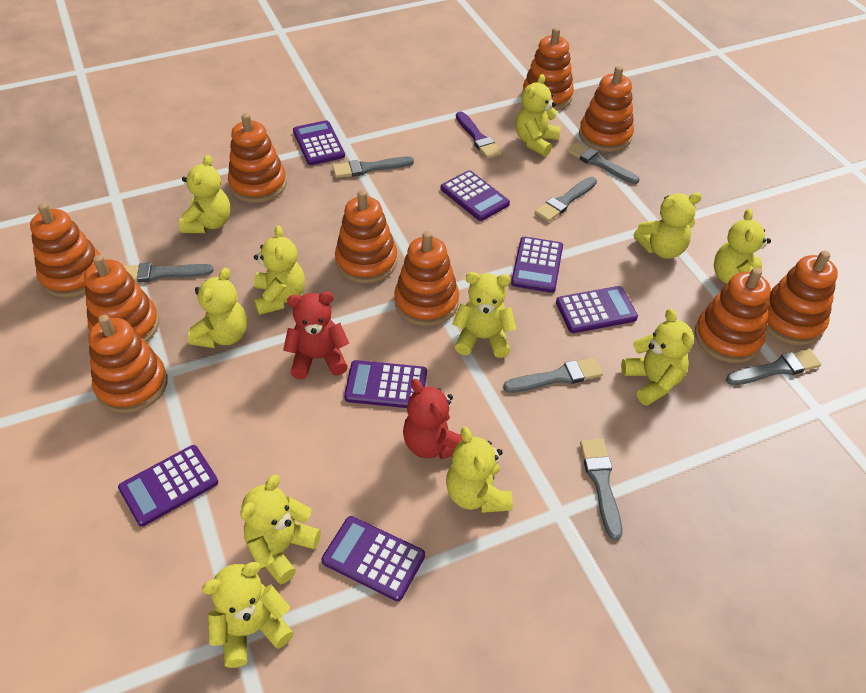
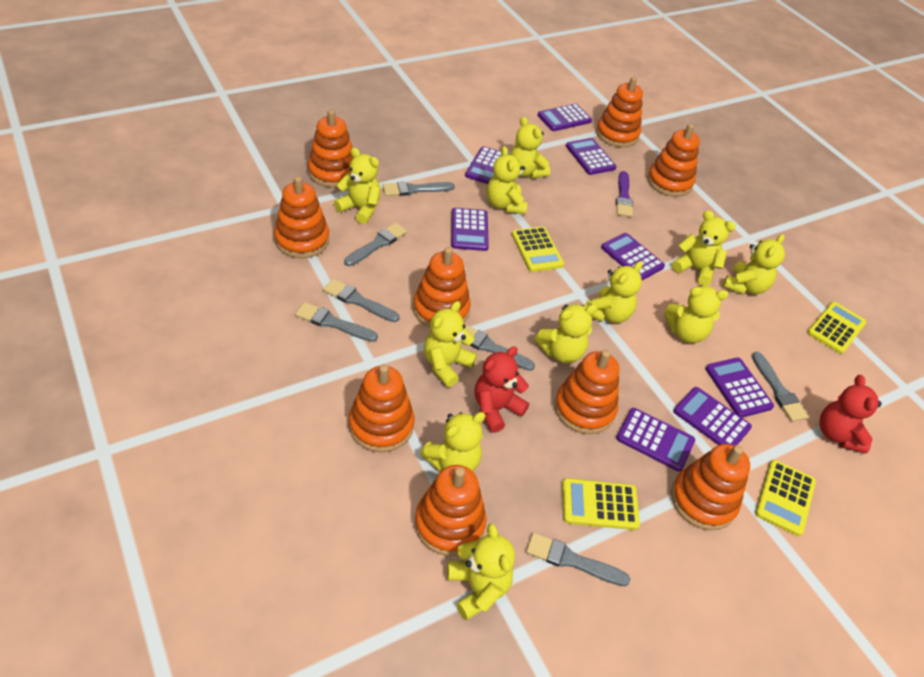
orange stacking toy: [30,203,101,298] [84,255,159,343] [88,315,168,413] [228,113,287,203] [335,190,397,283] [394,231,459,326] [522,27,574,110] [579,66,634,152] [695,267,771,363] [766,251,838,345] = 10 -> [274,176,330,258] [308,109,354,187] [349,364,414,452] [413,247,471,327] [415,465,487,556] [555,350,619,434] [596,77,643,147] [647,124,700,197] [671,444,750,530] = 9
purple calculator: [118,445,218,527] [293,120,345,165] [322,516,425,601] [344,360,427,408] [441,170,510,221] [511,236,563,293] [556,286,638,333] = 7 -> [451,208,489,251] [465,146,510,184] [538,104,592,131] [566,138,616,175] [601,233,665,280] [616,408,695,472] [673,387,752,446] [705,358,774,418] = 8
yellow calculator: none = 0 -> [512,226,564,272] [562,478,640,530] [755,460,816,536] [807,302,867,354] = 4

